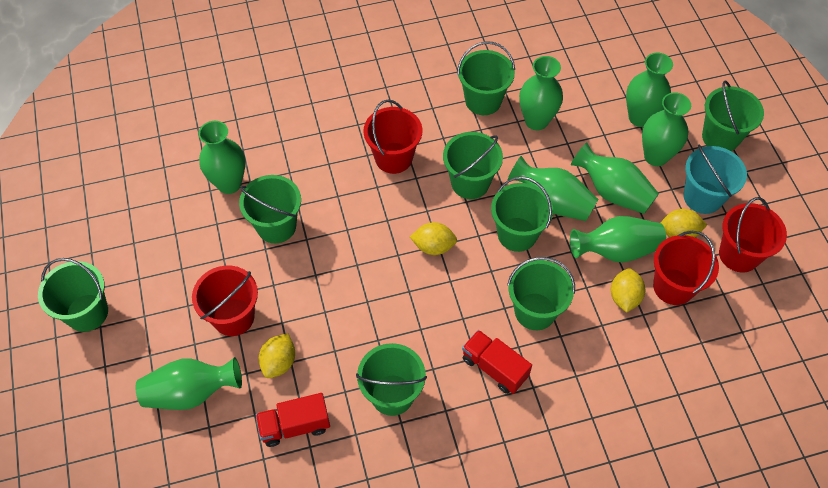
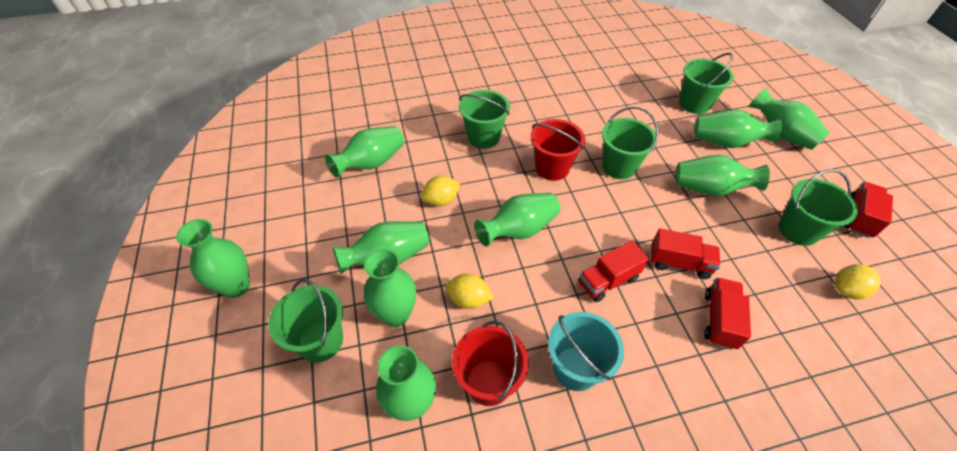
green bucket: [38,258,108,332] [239,175,301,243] [356,343,427,416] [443,132,503,199] [457,41,515,115] [491,176,553,252] [507,257,575,330] [702,81,764,151] = 8 -> [268,279,343,362] [459,90,510,149] [602,107,658,179] [679,53,734,114] [779,169,858,246] = 5
green vase: [135,357,242,410] [199,121,246,194] [508,156,598,221] [519,56,563,130] [570,216,666,263] [571,142,659,214] [626,53,673,127] [642,92,691,166] = 8 -> [176,219,250,298] [325,126,404,178] [333,221,429,274] [364,249,416,327] [376,345,436,421] [475,193,560,247] [675,155,770,196] [694,109,782,148] [749,88,829,150] = 9
red bucket: [192,266,258,336] [364,100,422,174] [653,231,719,305] [719,197,787,273] = 4 -> [452,321,529,406] [531,119,585,181] = 2
red truck: [256,393,330,447] [462,330,532,394] = 2 -> [578,240,649,302] [650,228,720,279] [704,278,751,350] [844,182,893,238] = 4
yellow lemon: [259,333,295,378] [410,222,457,255] [611,268,645,312] [661,209,707,237] = 4 -> [421,176,460,206] [445,274,494,309] [835,264,881,299] = 3

